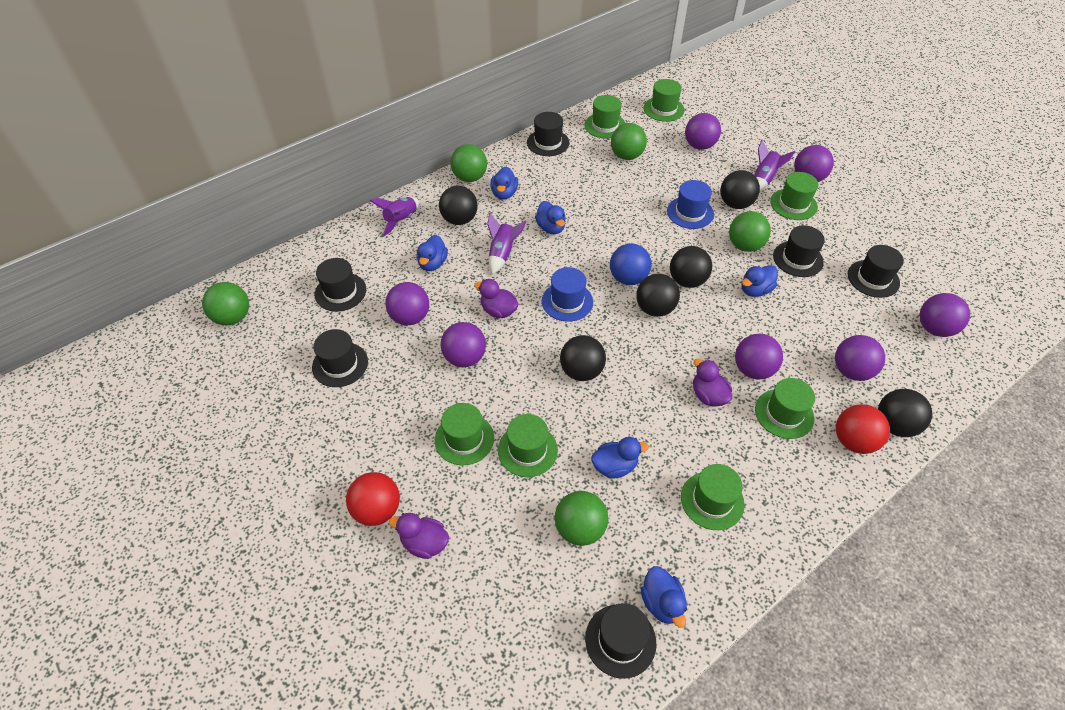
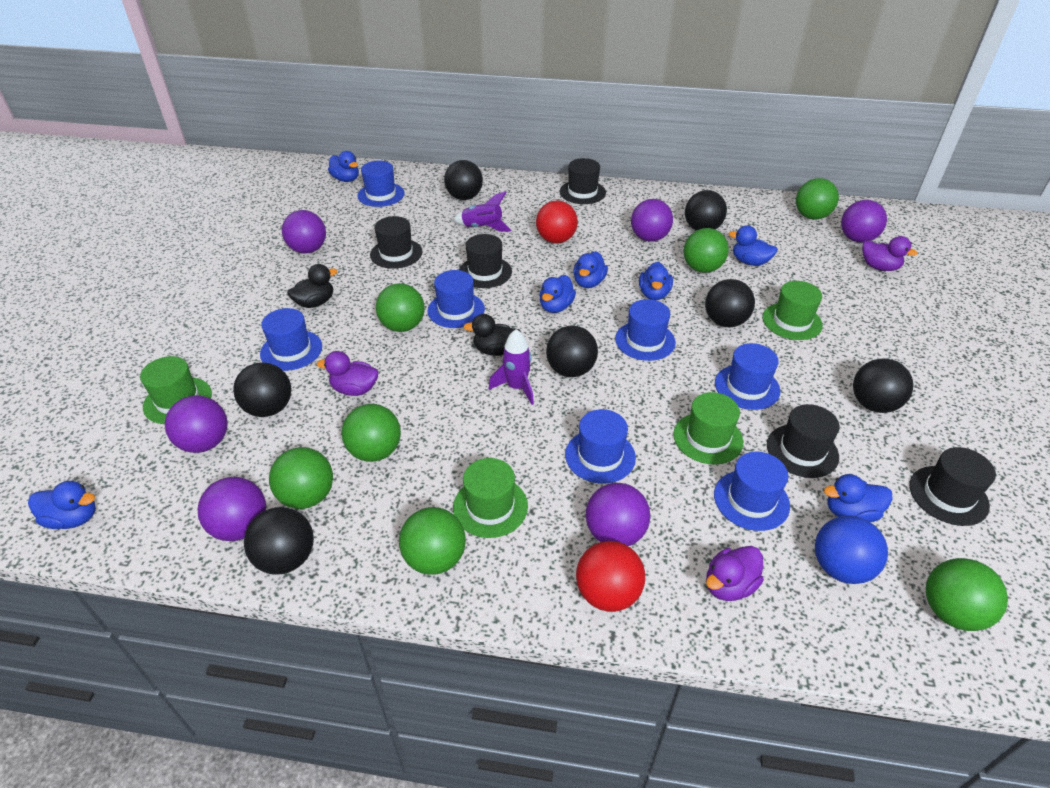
black ball: [439,186,478,225] [560,335,606,381] [636,274,680,317] [670,246,712,288] [720,170,760,209] [878,389,932,437] = 6 -> [233,362,291,417] [244,507,314,575] [444,160,483,200] [546,325,598,377] [685,190,727,230] [705,279,755,327] [853,358,914,413] = 7
black duck: none = 0 -> [287,264,337,308] [463,314,521,356] = 2
black hat: [312,329,368,387] [315,258,366,312] [527,112,569,156] [585,603,656,679] [773,225,825,277] [848,245,904,298] = 6 -> [370,216,422,269] [459,234,512,288] [560,158,606,204] [767,404,840,478] [909,447,996,526] = 5
blue duck: [417,235,448,271] [490,167,518,200] [535,201,566,234] [591,437,649,479] [641,566,687,628] [741,265,778,297] = 6 -> [28,481,96,529] [328,151,359,182] [539,275,576,313] [573,251,608,288] [639,262,673,300] [729,225,778,266] [824,474,893,522] = 7
blue hat: [542,267,593,322] [667,180,714,229] = 2 -> [260,308,322,371] [357,161,404,207] [428,270,485,328] [565,409,636,484] [615,299,676,361] [714,452,790,531] [715,343,780,410] = 7
green ball: [202,282,249,325] [450,144,487,182] [555,491,608,546] [611,123,647,160] [729,211,771,252] = 5 -> [269,447,333,509] [341,404,401,462] [376,283,425,332] [399,507,466,575] [684,228,729,273] [796,178,839,220] [926,558,1008,631] = 7
green hat: [435,403,494,465] [498,414,558,477] [584,95,625,139] [644,79,685,122] [681,464,745,530] [755,378,815,439] [770,172,818,220] = 7 -> [140,356,212,424] [453,458,528,538] [673,392,743,465] [762,281,823,340] = 4
purple ball: [385,282,429,325] [440,322,486,367] [685,113,721,150] [735,334,783,379] [794,145,834,182] [835,335,885,381] [920,293,970,337] = 7 -> [165,396,227,453] [198,477,266,541] [282,210,326,253] [586,483,650,546] [631,199,673,242] [841,200,887,243] = 6
purple rocket: [370,197,419,236] [487,213,526,274] [754,140,795,192] = 3 -> [453,191,512,232] [489,329,534,405] = 2

